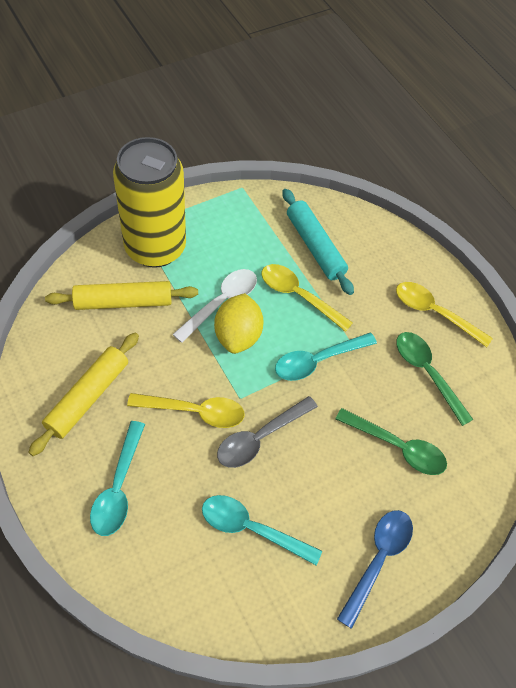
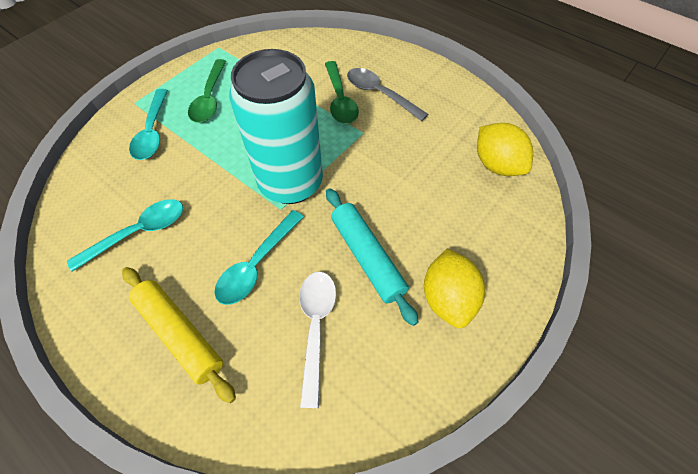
blue spoon: [337,510,413,629] = 1 -> none = 0
turquoise can: none = 0 -> [229,49,323,204] = 1
yellow can: [113,137,186,268] = 1 -> none = 0
yellow lemon: [214,293,264,354] = 1 -> [424,249,485,328] [477,123,533,176] = 2
yellow rolling pin: [28,333,139,456] [45,281,198,310] = 2 -> [122,267,236,403] = 1
yellow spoon: [127,393,245,428] [261,264,353,332] [396,282,493,347] = 3 -> none = 0

